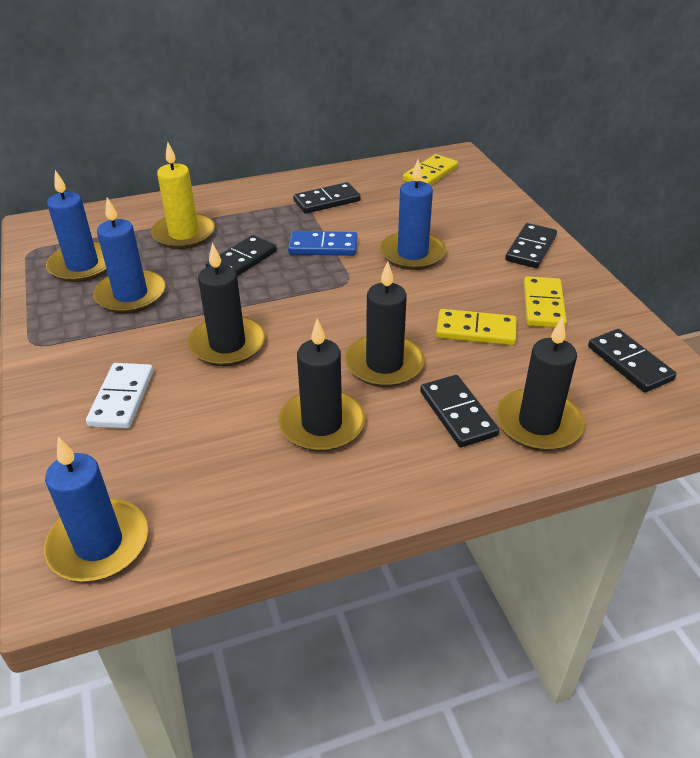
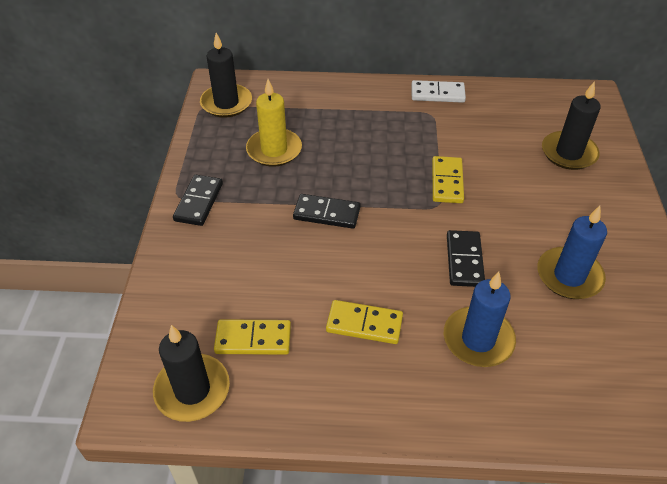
black candle: [188,243,265,366] [278,318,365,452] [345,261,425,387] [496,317,585,451] = 4 -> [153,325,230,422] [200,33,252,118] [542,81,601,170] = 3
black domino: [206,235,277,277] [293,182,361,214] [420,375,499,447] [505,223,557,268] [588,329,677,393] = 5 -> [173,175,223,226] [293,194,360,229] [447,230,485,287] = 3
blue candle: [44,437,148,582] [46,170,107,282] [93,197,166,313] [380,160,446,270] = 4 -> [444,272,516,367] [537,206,607,299] = 2
blue domino: [288,231,357,256] = 1 -> none = 0

